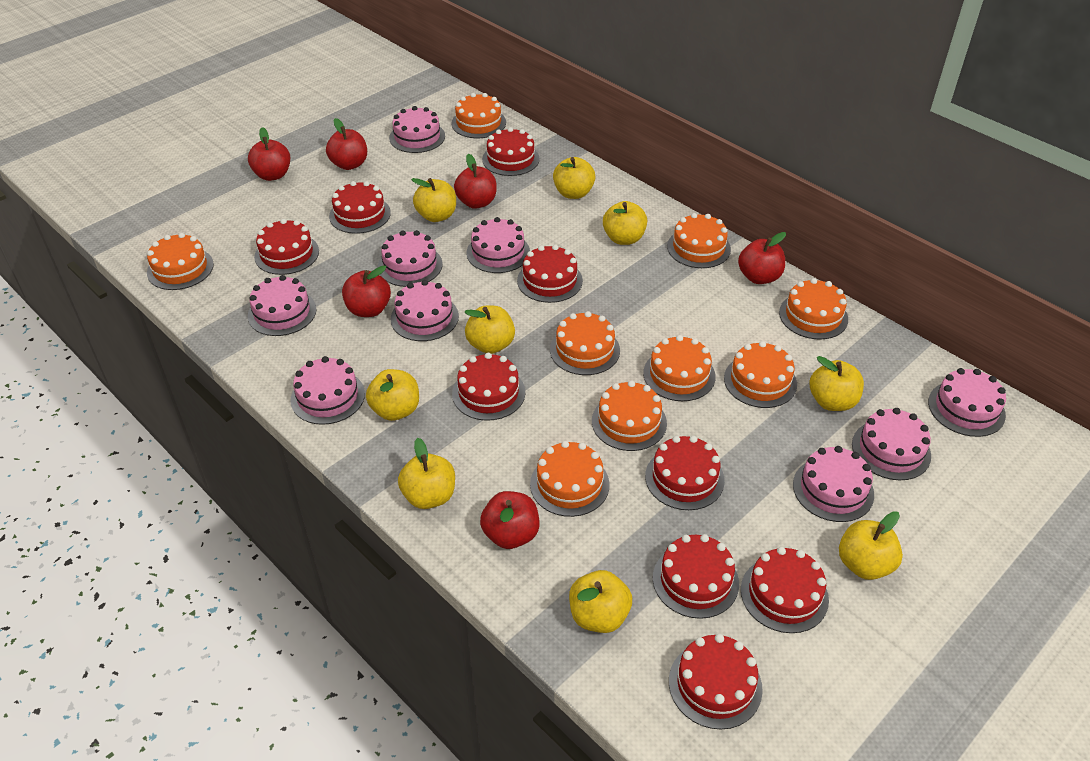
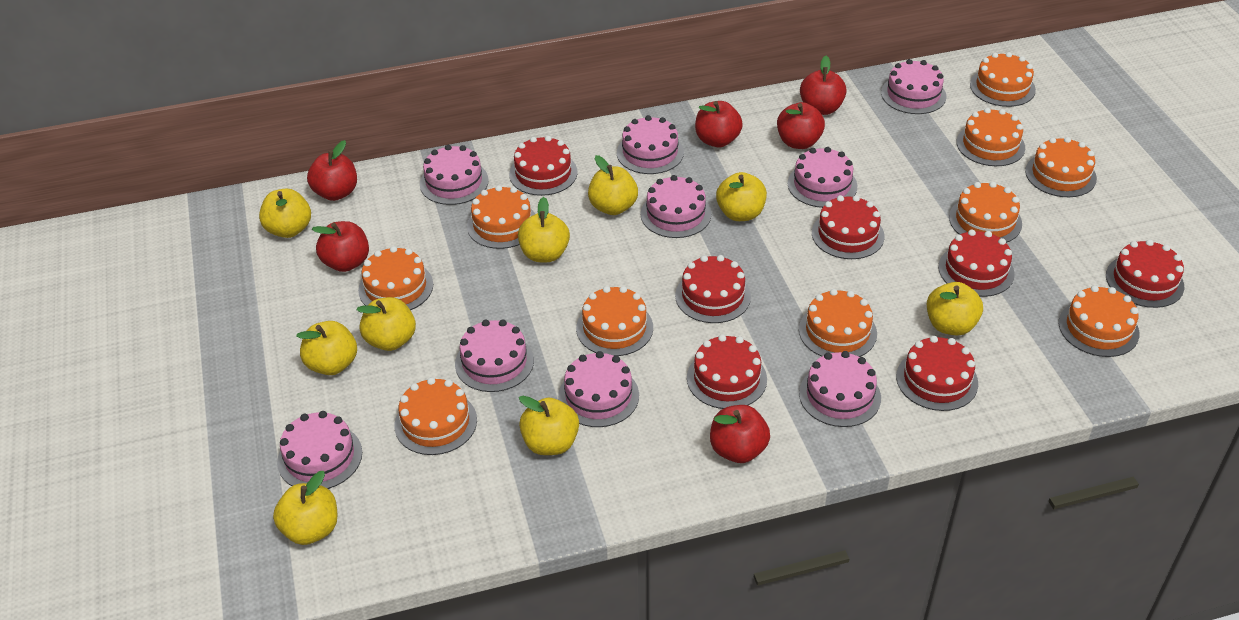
orange cake: [147,233,214,290] [451,93,506,138] [530,441,609,517] [550,311,620,375] [592,381,667,451] [643,335,716,401] [667,213,731,268] [724,341,797,408] [779,278,848,340] = 9 -> [358,246,433,310] [395,377,477,455] [467,185,535,249] [576,286,653,356] [799,289,877,357] [949,182,1022,243] [956,108,1025,166] [970,52,1036,107] [1025,137,1097,197] [1059,285,1139,357] = 10
red cake: [254,219,319,275] [329,181,391,234] [452,353,525,421] [482,127,540,176] [517,245,583,303] [645,436,725,510] [653,534,739,619] [669,634,763,729] [741,547,829,633] = 9 -> [509,136,578,196] [675,255,751,323] [687,335,767,409] [812,195,885,259] [896,336,978,411] [938,230,1015,297] [1106,239,1184,308] = 7

